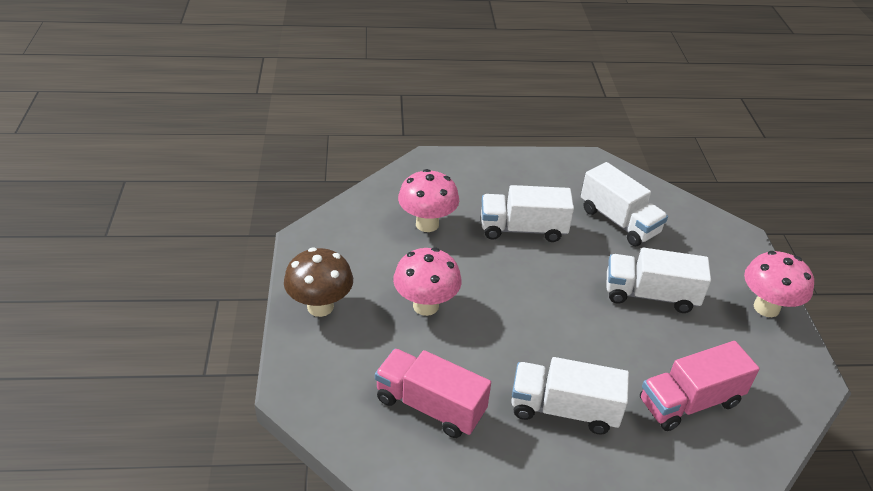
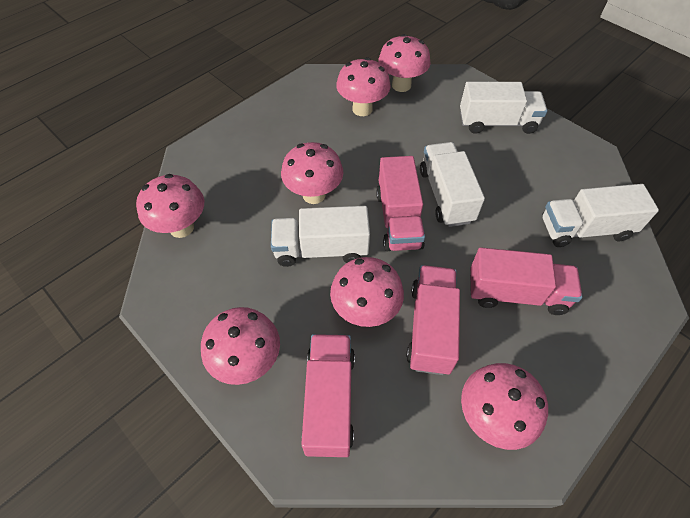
brown mushroom: [284,248,353,317] = 1 -> none = 0
pink mushroom: [393,248,462,316] [398,169,459,232] [744,251,814,317] = 3 -> [136,174,204,238] [201,307,280,385] [281,142,343,204] [330,257,404,327] [336,57,391,116] [379,34,431,92] [461,363,548,450] = 7
pink truck: [375,349,491,438] [640,341,760,431] = 2 -> [301,334,355,457] [376,156,425,251] [407,265,460,375] [470,247,582,315] = 4

